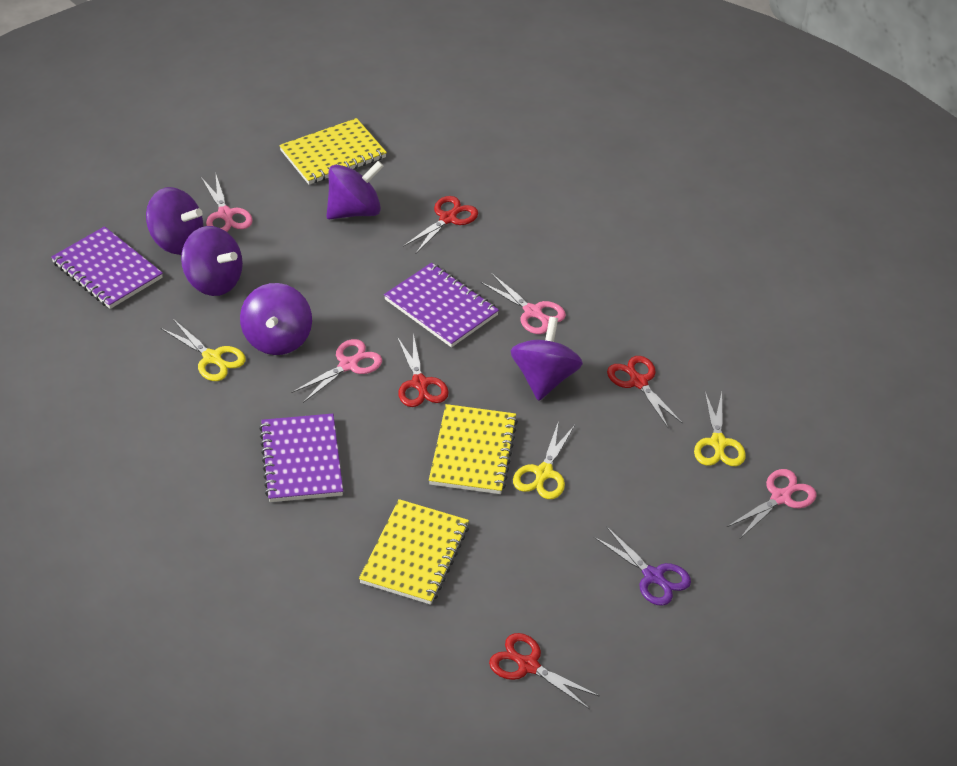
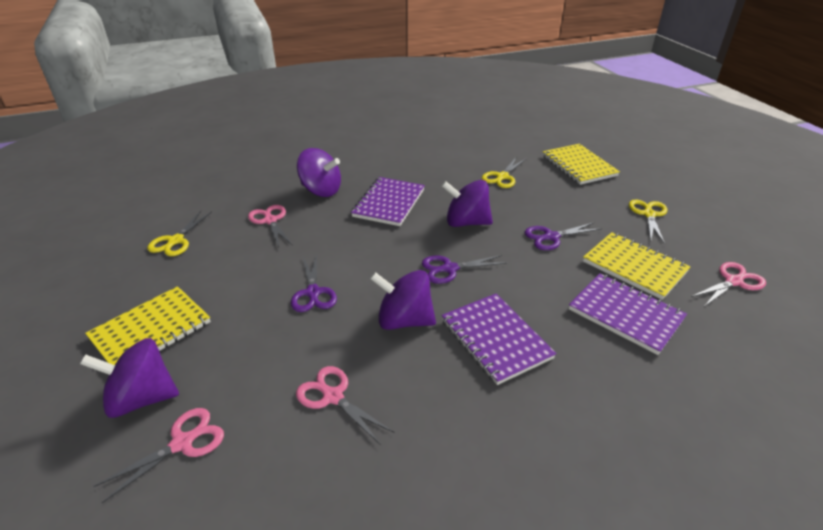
purple scissors: [594,526,691,606] = 1 -> [291,254,337,312] [422,255,507,284] [525,222,602,250] = 3
purple spinning top: [146,187,203,255] [181,226,243,296] [240,283,312,355] [326,161,384,219] [511,317,583,401] = 5 -> [80,338,179,418] [297,148,341,197] [370,270,436,330] [441,180,493,227] = 4
red scissors: [397,334,449,407] [403,196,478,254] [489,633,600,709] [607,356,683,428] = 4 -> none = 0

